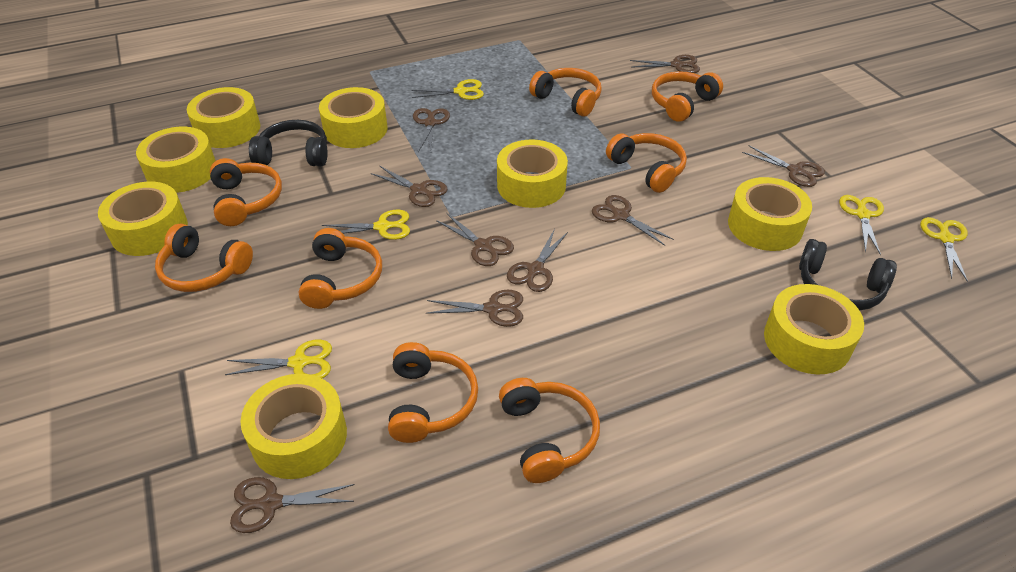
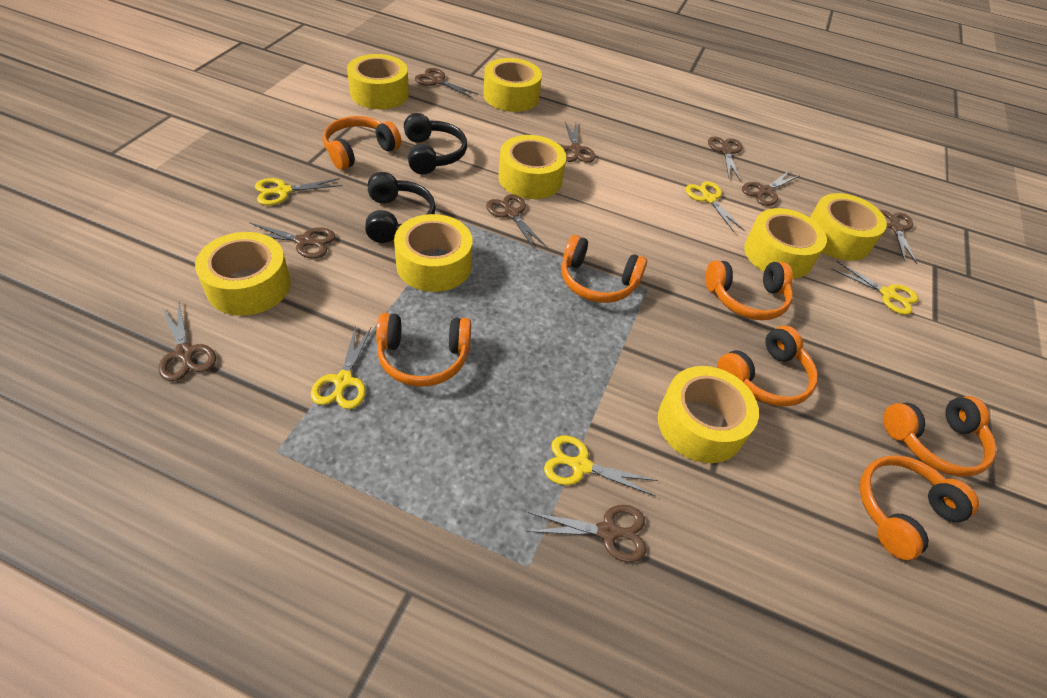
orange headphones: [155,224,253,292] [210,158,282,226] [299,228,382,309] [388,342,478,443] [499,378,600,483] [529,68,602,116] [606,133,687,193] [652,71,723,122] = 8 -> [323,116,401,170] [376,313,471,387] [561,235,647,303] [705,261,793,320] [717,325,818,407] [860,455,979,560] [883,396,996,477] = 7

